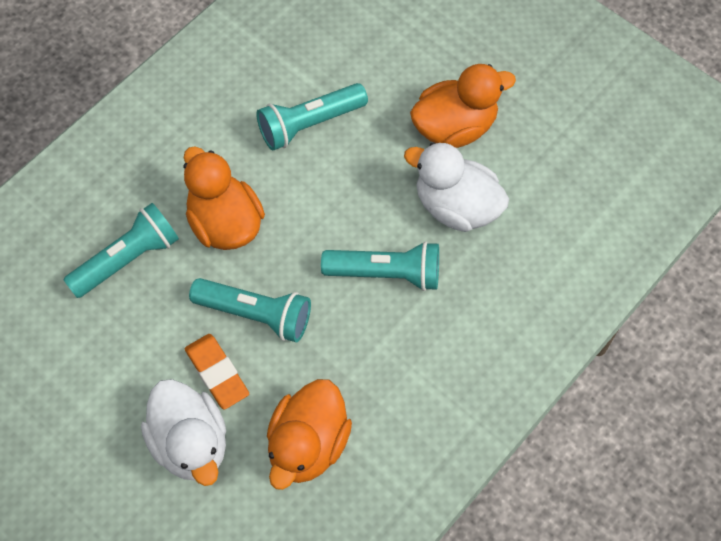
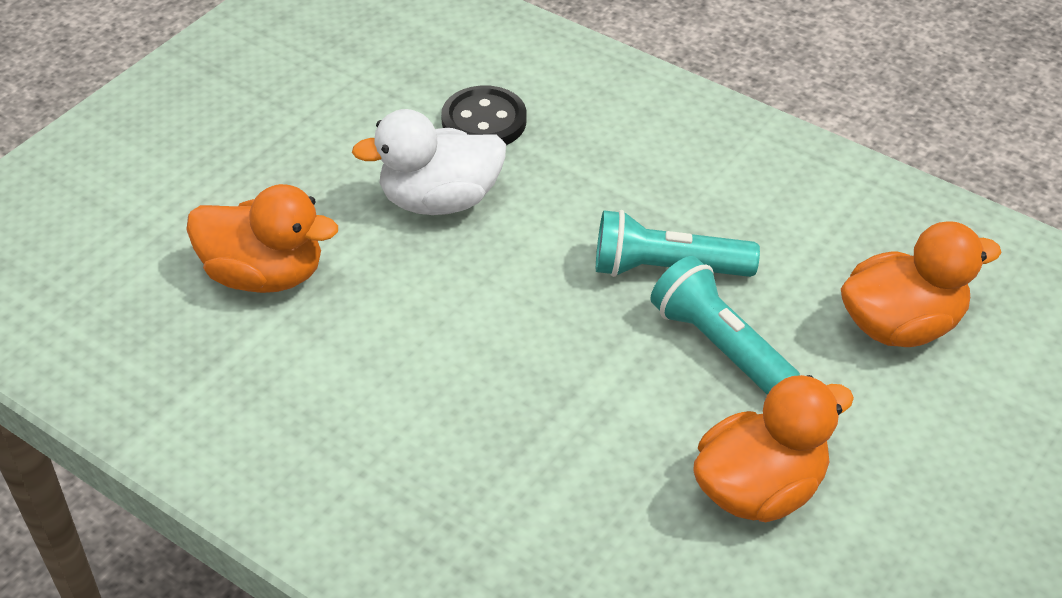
black button: none = 0 -> [441,85,526,145] = 1
orange eraser: [185,334,249,410] = 1 -> none = 0
turquoise flashlight: [64,203,179,298] [189,278,311,343] [256,83,368,151] [321,241,439,291] = 4 -> [596,210,760,277] [650,256,800,395] = 2
white duck: [141,379,226,486] [404,142,509,232] = 2 -> [352,109,506,215] = 1

